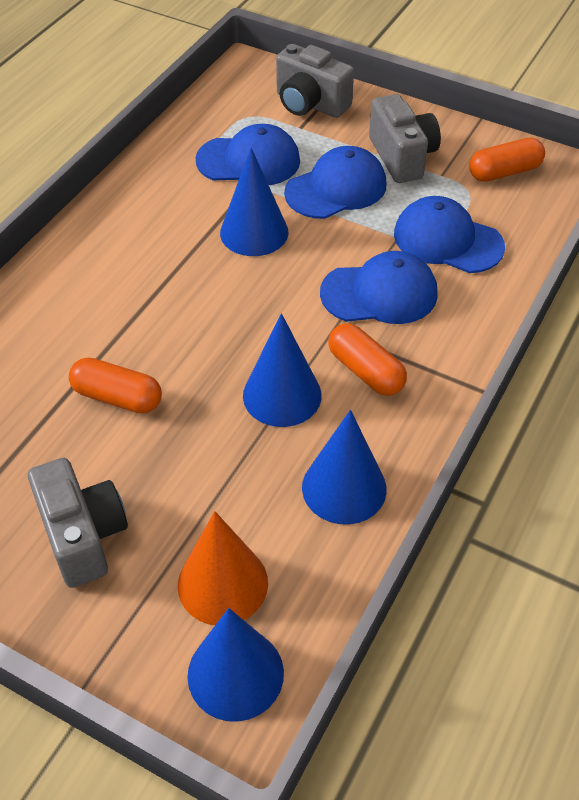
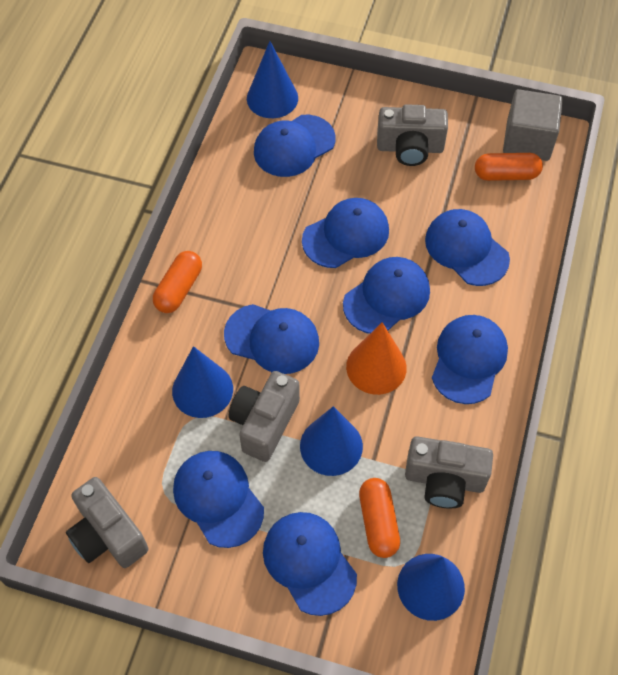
blue cap: [195,124,300,185] [284,146,387,219] [320,251,438,324] [394,196,505,273] = 4 -> [173,451,264,548] [224,304,319,374] [254,115,336,177] [263,512,357,616] [302,198,389,268] [343,257,430,334] [425,209,510,286] [432,315,508,404] = 8
grey camera: [28,458,128,588] [276,44,354,118] [369,94,441,183] = 3 -> [66,477,149,568] [229,371,300,462] [377,104,448,166] [405,436,493,509] = 4
grey cube: none = 0 -> [503,89,563,161] = 1

